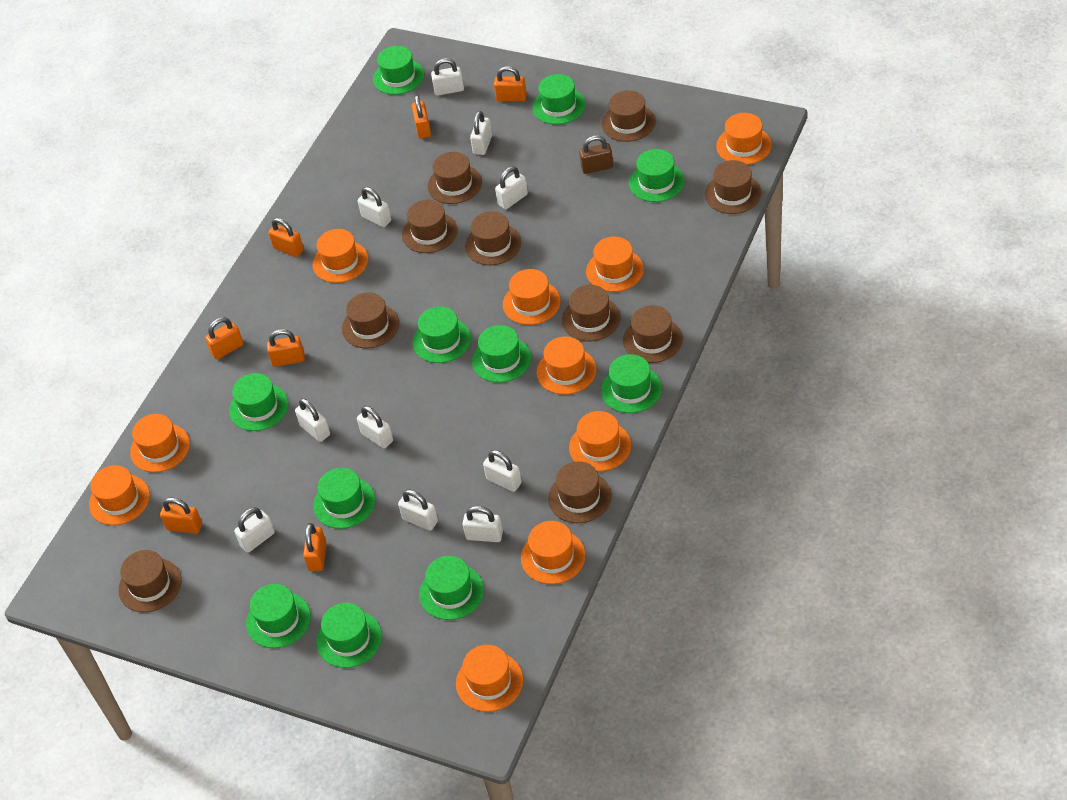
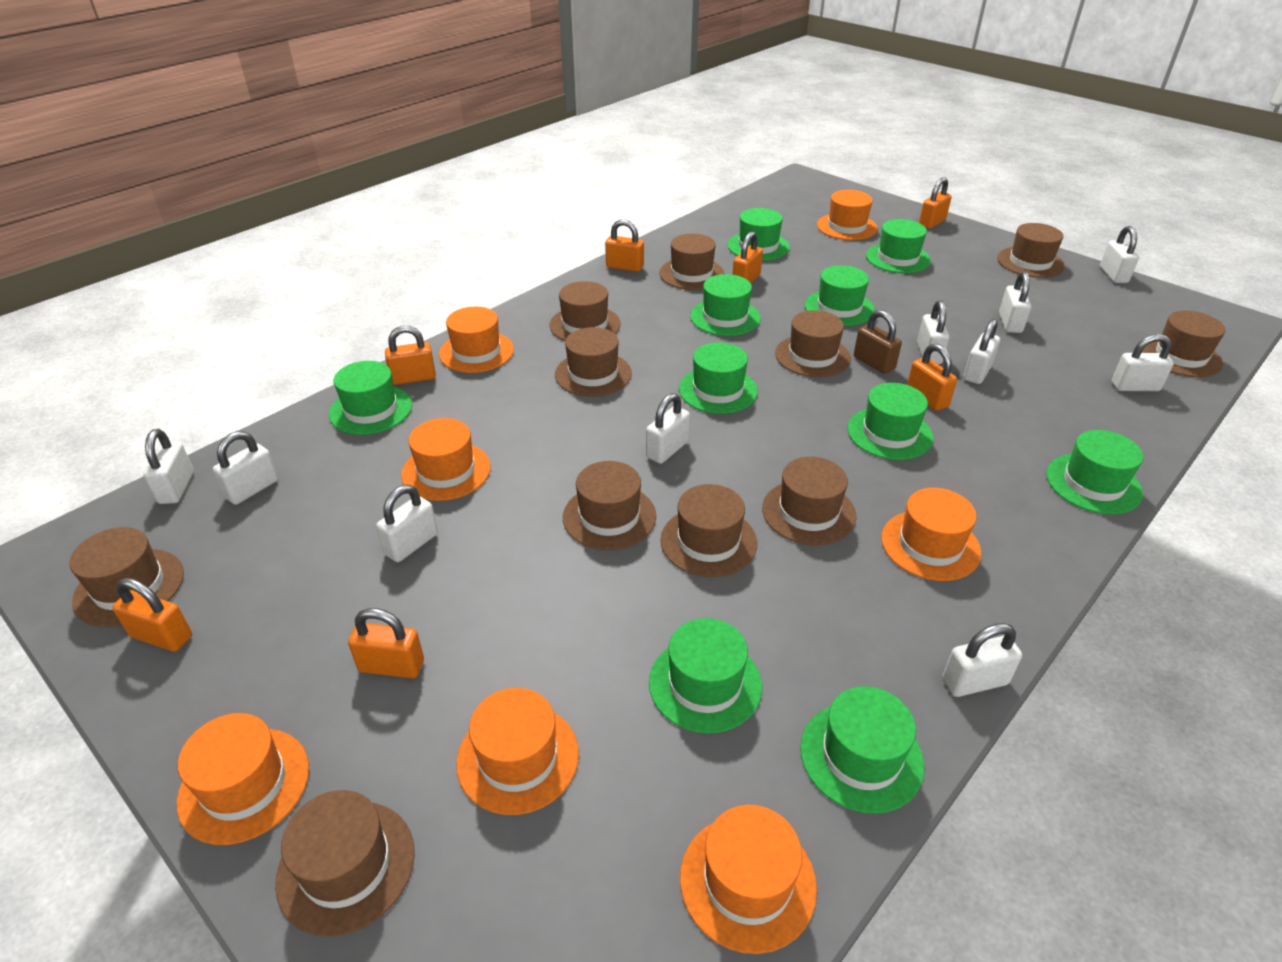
brown hat: [118,550,182,613] [342,292,399,348] [402,200,457,253] [428,152,482,204] [465,211,521,265] [548,461,611,523] [562,285,621,341] [602,90,656,142] [623,305,683,363] [705,160,761,214] = 10 -> [70,527,184,627] [275,790,415,937] [549,281,621,341] [555,327,632,397] [563,461,656,550] [659,234,725,290] [661,484,757,577] [762,457,856,545] [775,310,851,377] [997,223,1065,278] [1142,310,1226,377] = 11
green hat: [229,373,288,431] [246,584,311,648] [313,468,375,529] [316,603,382,668] [373,46,424,95] [413,306,471,363] [419,556,484,620] [472,325,531,383] [532,74,586,125] [601,354,662,413] [629,149,685,202] = 11 -> [329,361,412,435] [649,618,762,734] [679,342,758,414] [690,274,761,336] [727,208,790,261] [800,686,924,814] [805,265,875,326] [848,383,933,460] [866,219,931,273] [1046,430,1143,514] = 10
orange hat: [89,465,150,525] [130,414,190,472] [313,229,368,283] [456,645,523,712] [503,269,561,325] [521,521,586,584] [537,336,597,395] [569,411,631,472] [586,237,644,292] [716,113,772,165] = 10 -> [177,713,309,845] [401,418,491,501] [439,307,514,373] [456,688,579,815] [680,805,817,954] [817,190,878,240] [881,488,981,581] = 7

